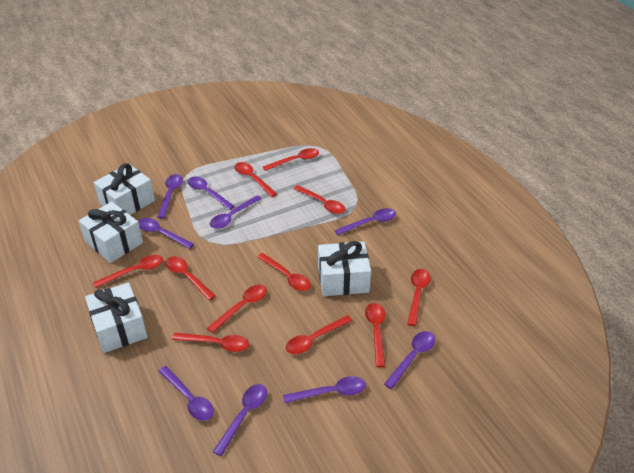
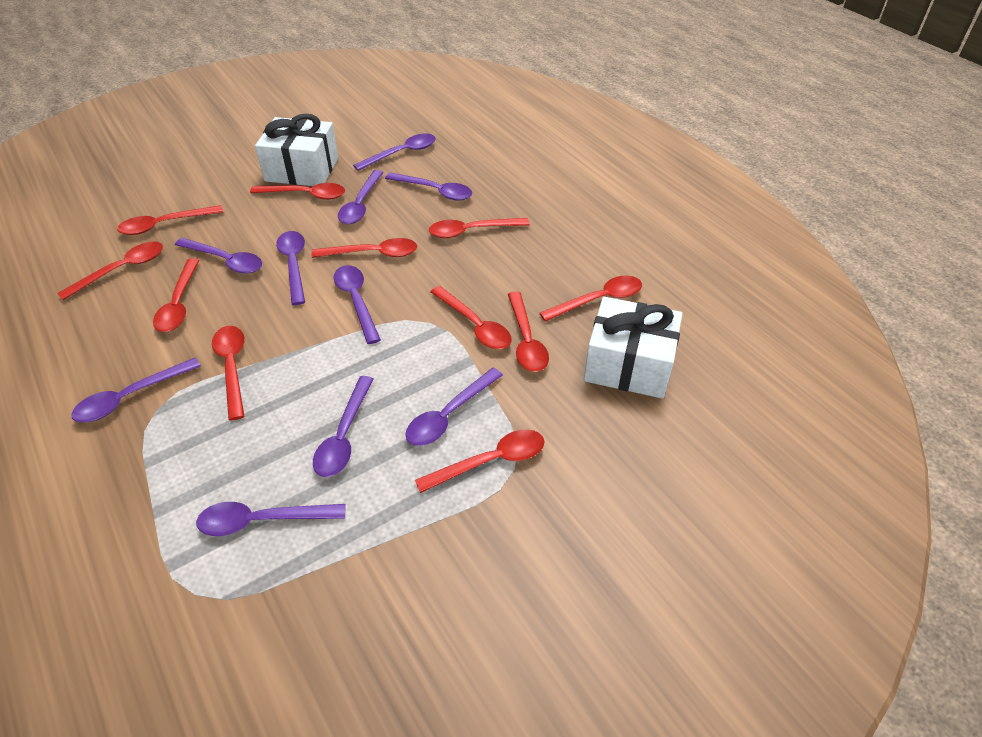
purple spoon: [138,218,194,249] [157,174,183,219] [158,366,214,421] [188,177,235,210] [210,195,262,229] [213,384,267,456] [283,376,366,403] [335,208,396,235] [384,331,435,389] = 9 -> [71,358,201,423] [175,238,262,274] [196,502,345,536] [276,231,305,305] [313,376,374,477] [334,265,381,344] [338,170,384,224] [353,134,436,171] [385,172,472,201] [405,368,503,446] = 10
white gift: [79,202,143,263] [85,282,148,353] [94,163,155,215] [318,241,371,296] = 4 -> [255,113,339,186] [584,297,683,399] = 2

